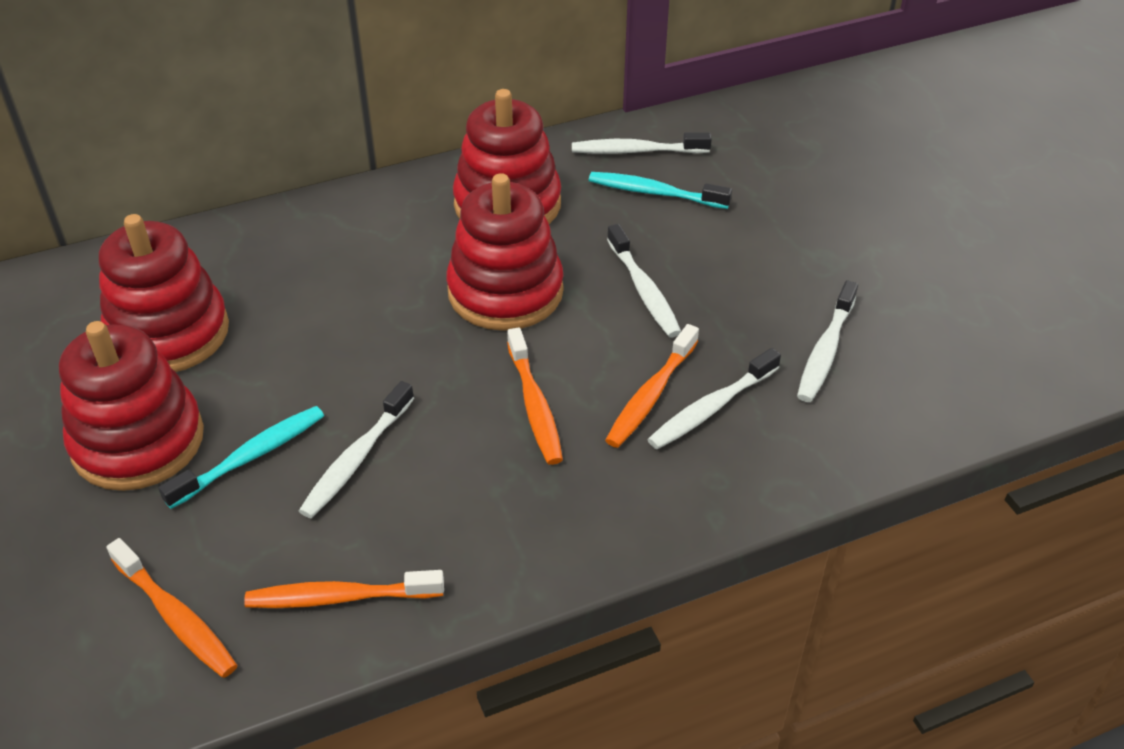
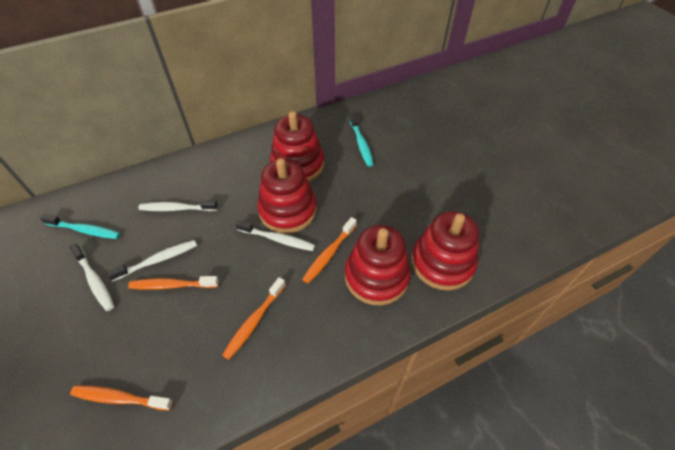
white toothbrush: [299,381,414,518] [572,132,712,154] [607,224,681,338] [647,348,781,449] [797,280,858,402] = 5 -> [69,244,114,311] [107,240,197,281] [138,200,218,211] [236,220,315,251] = 4

